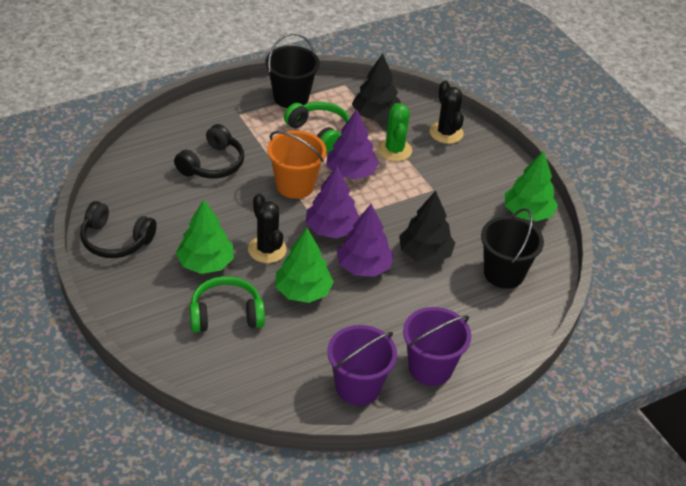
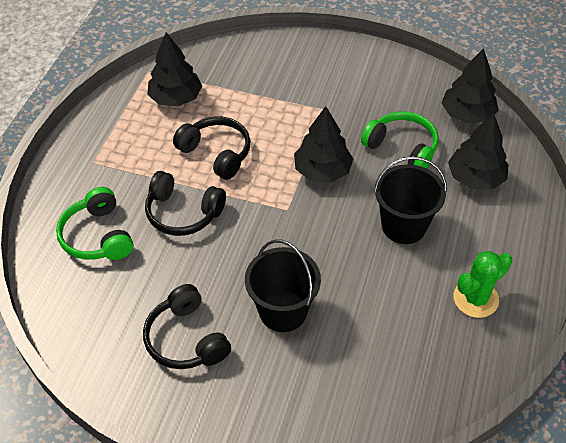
black cactus: [248,194,287,263] [430,81,464,144] = 2 -> none = 0
black headphones: [80,201,157,258] [174,124,244,178] = 2 -> [143,284,231,369] [145,171,226,236] [173,116,251,180] = 3
black tree: [352,53,401,121] [399,191,455,263] = 2 -> [147,32,202,106] [294,106,353,183] [441,48,499,124] [448,113,509,190] = 4
green tree: [176,200,234,274] [275,228,334,303] [505,150,558,221] = 3 -> none = 0
orange bucket: [267,130,326,199] = 1 -> none = 0
purple bucket: [327,325,397,405] [403,307,471,386] = 2 -> none = 0
purple tree: [306,166,359,238] [326,110,379,179] [337,204,394,277] = 3 -> none = 0

